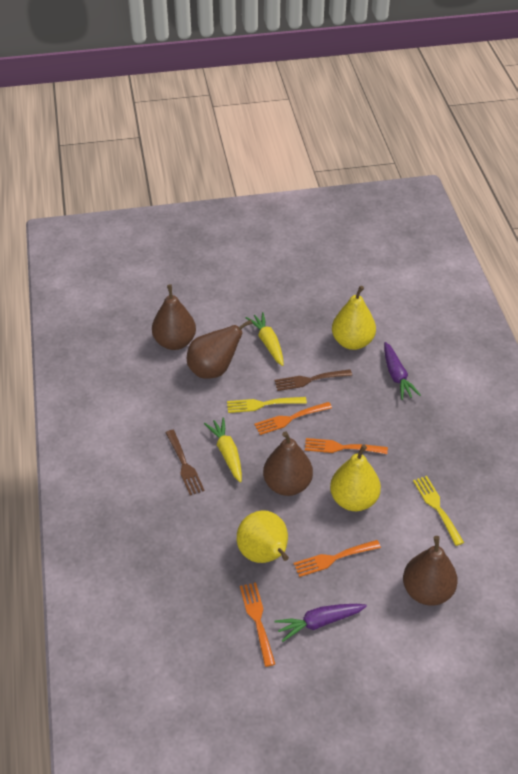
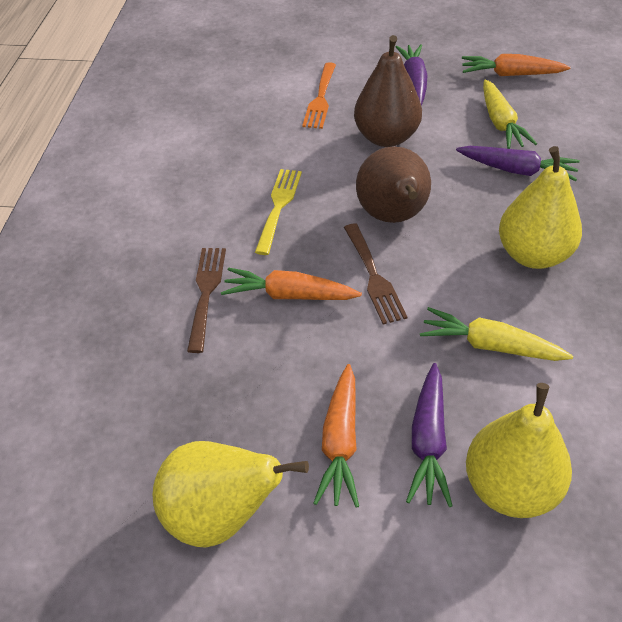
brown pear: [152,285,196,350] [187,319,253,379] [263,431,313,496] [403,536,458,606] = 4 -> [354,35,422,147] [356,147,431,223] = 2
orange carrot: none = 0 -> [221,268,362,300] [313,364,359,508] [462,54,571,76] = 3
orange fork: [240,582,275,667] [254,402,332,435] [293,540,381,577] [305,438,388,454] = 4 -> [302,62,336,129] = 1
purple carrot: [274,604,367,642] [384,342,421,400] = 2 -> [395,44,428,105] [406,363,453,507] [456,146,580,181] = 3
yellow fork: [227,397,307,413] [413,476,464,546] = 2 -> [255,169,302,255] = 1

